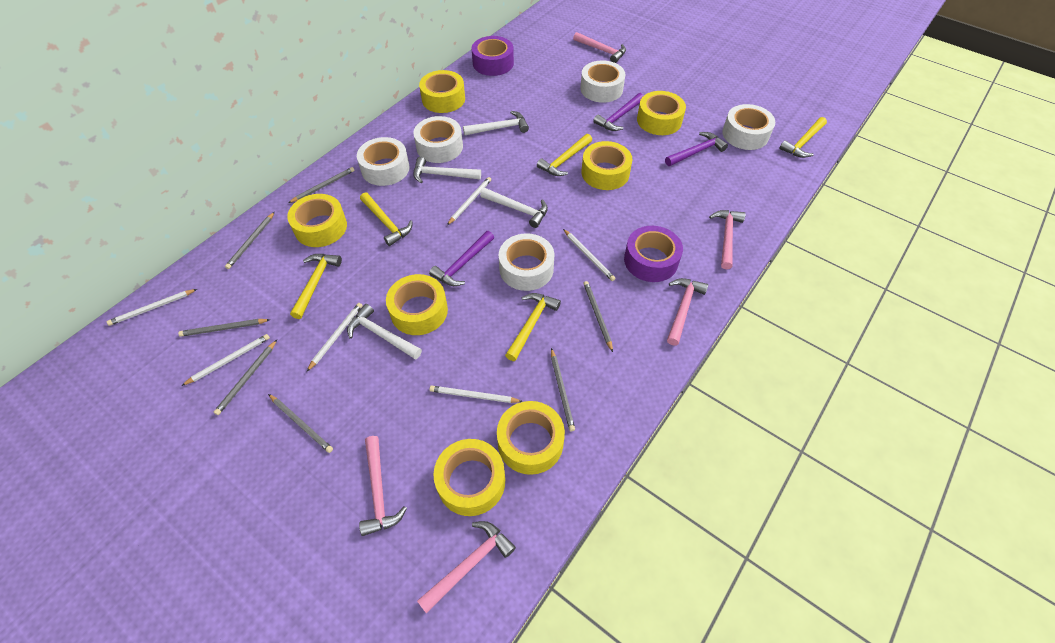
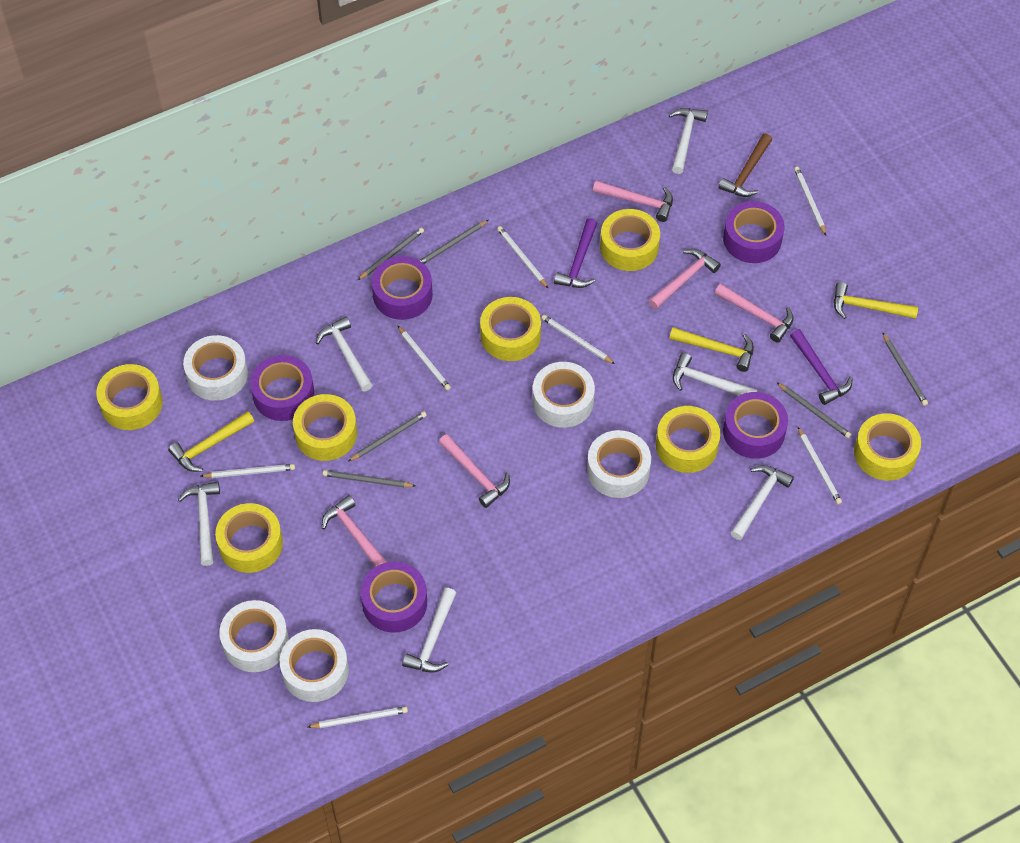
brown hammer: none = 0 -> [719,134,772,197] = 1
grey pencil: [178,319,270,337] [214,340,277,415] [225,212,274,269] [268,394,333,453] [288,167,355,203] [551,348,575,431] [583,281,613,352] = 7 -> [322,470,415,487] [349,411,427,461] [358,227,424,280] [419,220,488,264] [777,383,852,438] [882,332,928,406] = 6
purple hammer: [429,231,494,286] [593,93,644,131] [665,132,728,166] = 3 -> [554,218,597,288] [790,329,853,405] = 2
purple tape: [472,36,514,76] [624,226,683,282] = 2 -> [250,355,314,421] [361,562,427,633] [372,256,433,320] [723,201,785,263] [723,392,788,459] = 5
white hammer: [347,304,422,360] [413,157,481,183] [463,111,529,135] [480,188,548,228] = 4 -> [178,481,220,566] [316,317,373,391] [402,588,456,673] [669,108,708,174] [673,353,757,396] [731,465,794,540] = 6
white pencil: [107,289,197,326] [181,334,270,386] [307,303,363,371] [430,386,523,403] [447,177,491,225] [563,229,616,281] = 6 -> [200,464,295,478] [308,706,408,728] [398,326,451,391] [497,226,549,289] [541,315,615,364] [794,166,826,235] [798,427,842,504] = 7
yellow hammer: [290,254,342,319] [360,192,413,246] [505,293,561,361] [537,134,592,176] [779,117,827,158] = 5 -> [168,411,254,472] [669,327,754,372] [834,282,918,319] = 3

